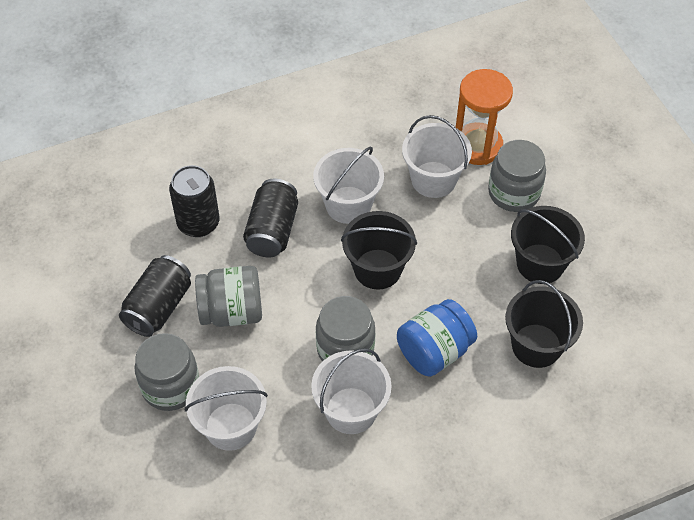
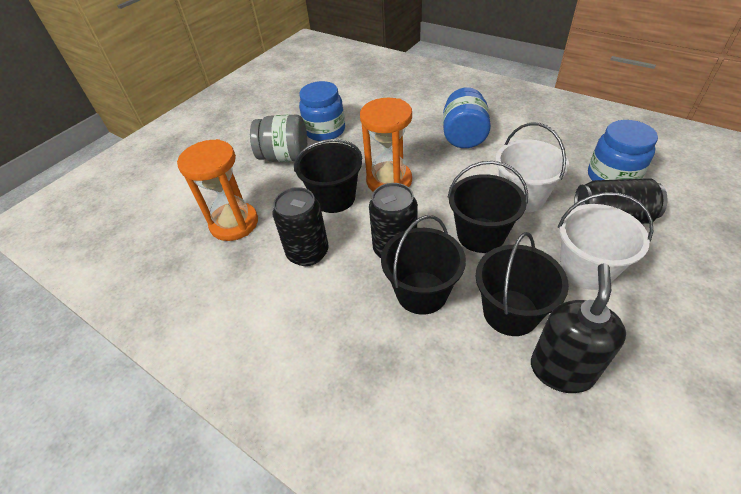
black bucket: [341,211,417,289] [505,280,583,368] [511,206,585,284] = 3 -> [294,139,363,213] [381,215,466,315] [447,161,528,253] [476,232,569,336] = 4
black soap dispenser: none = 0 -> [531,264,626,393] = 1
blue jar: [397,299,477,377] = 1 -> [299,81,345,141] [443,87,491,148] [588,120,658,181] = 3
grey jar: [135,333,199,411] [195,266,262,327] [316,296,375,362] [488,140,546,212] = 4 -> [250,114,307,162] = 1
orange hourglass: [456,69,513,165] = 1 -> [177,139,258,241] [360,98,412,192] = 2
white bucket: [185,366,268,451] [311,348,392,434] [313,147,384,224] [402,115,472,198] = 4 -> [495,123,569,213] [558,192,653,290] = 2

